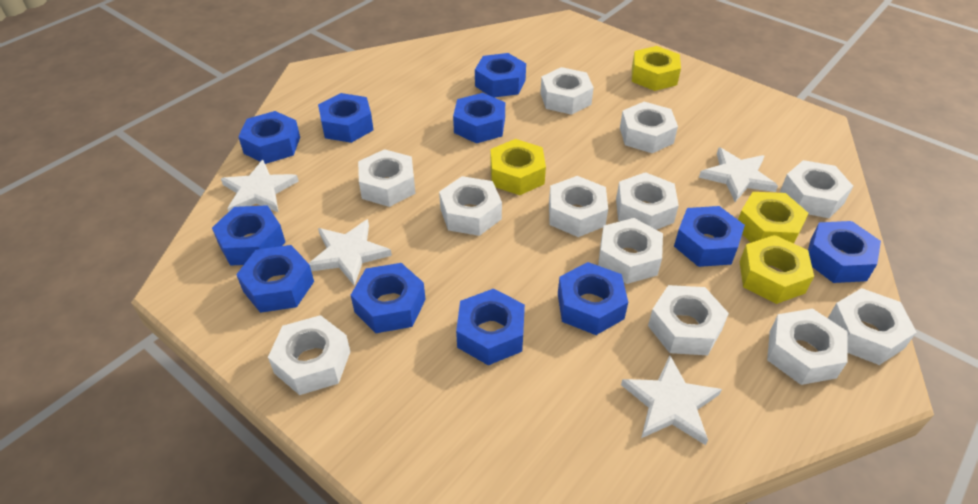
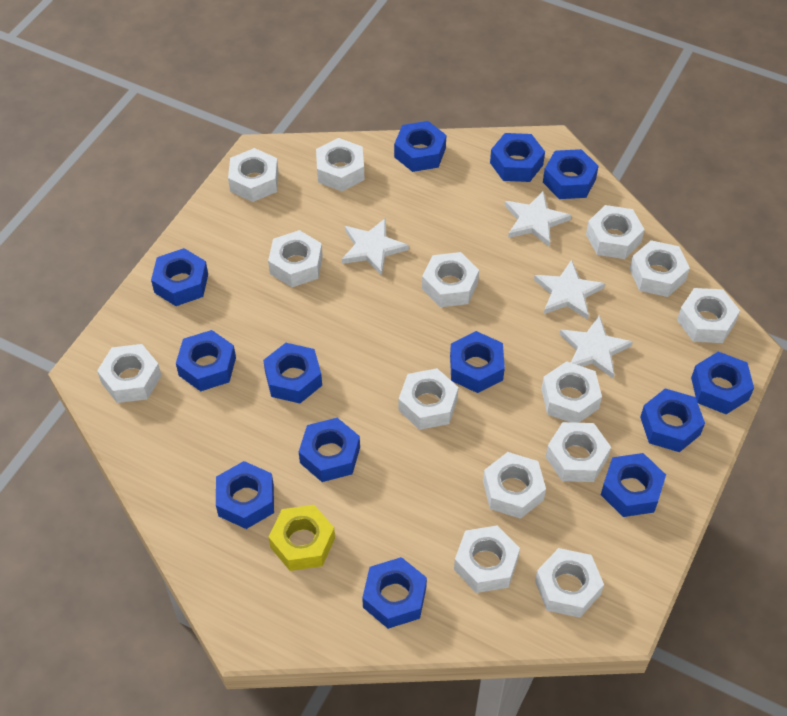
blue nut: [212,205,285,266] [236,245,314,313] [238,111,300,164] [318,93,374,143] [351,263,426,333] [453,93,505,143] [456,288,525,365] [475,53,526,97] [558,262,628,335] [674,206,745,267] [808,221,881,283] = 11 -> [151,248,208,306] [176,330,236,391] [216,461,274,529] [263,343,322,403] [299,418,360,482] [362,557,427,629] [394,121,446,172] [450,331,505,393] [490,133,545,182] [543,149,599,199] [601,453,666,517] [640,388,705,452] [691,351,754,414] = 13
white nut: [268,315,351,395] [358,149,416,207] [439,176,502,236] [540,67,594,115] [549,176,608,237] [598,218,663,284] [616,172,679,230] [620,102,678,153] [648,285,729,355] [767,308,848,385] [780,160,853,218] [828,288,917,365] = 12 -> [97,344,162,403] [228,148,279,202] [268,230,323,287] [316,138,364,191] [399,368,459,430] [422,252,479,307] [454,525,520,593] [483,452,546,519] [535,548,604,618] [541,361,602,423] [546,422,611,482] [586,205,645,259] [630,240,690,297] [677,288,740,343] = 14
yellow nut: [490,139,546,195] [632,46,681,91] [738,192,809,244] [739,235,814,304] = 4 -> [269,505,335,571] = 1

